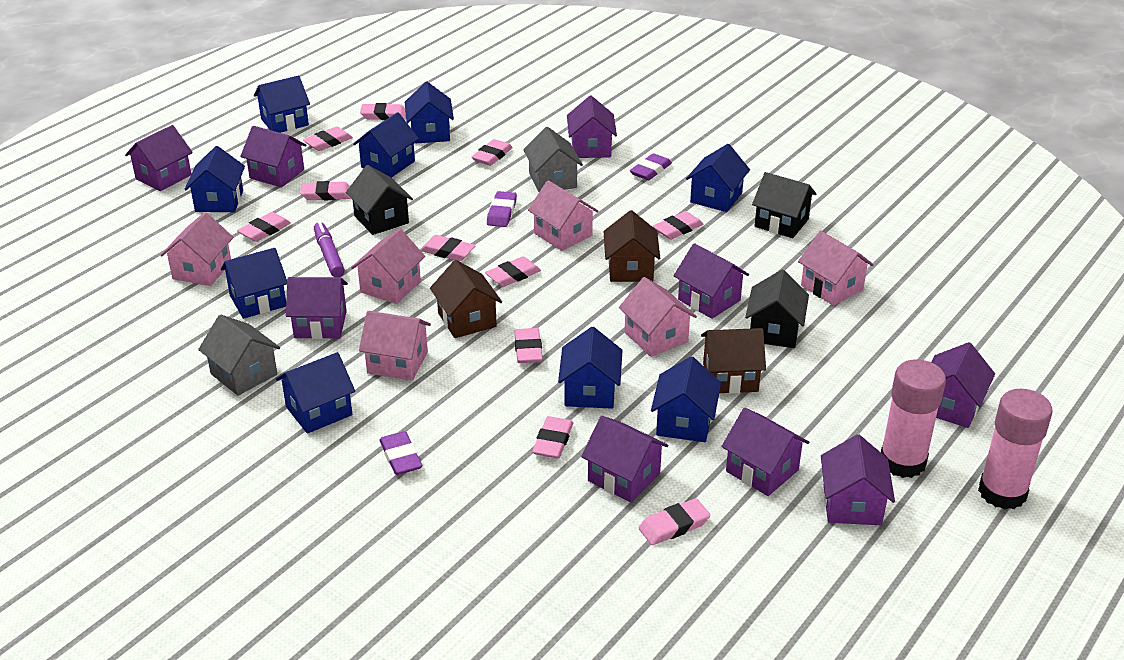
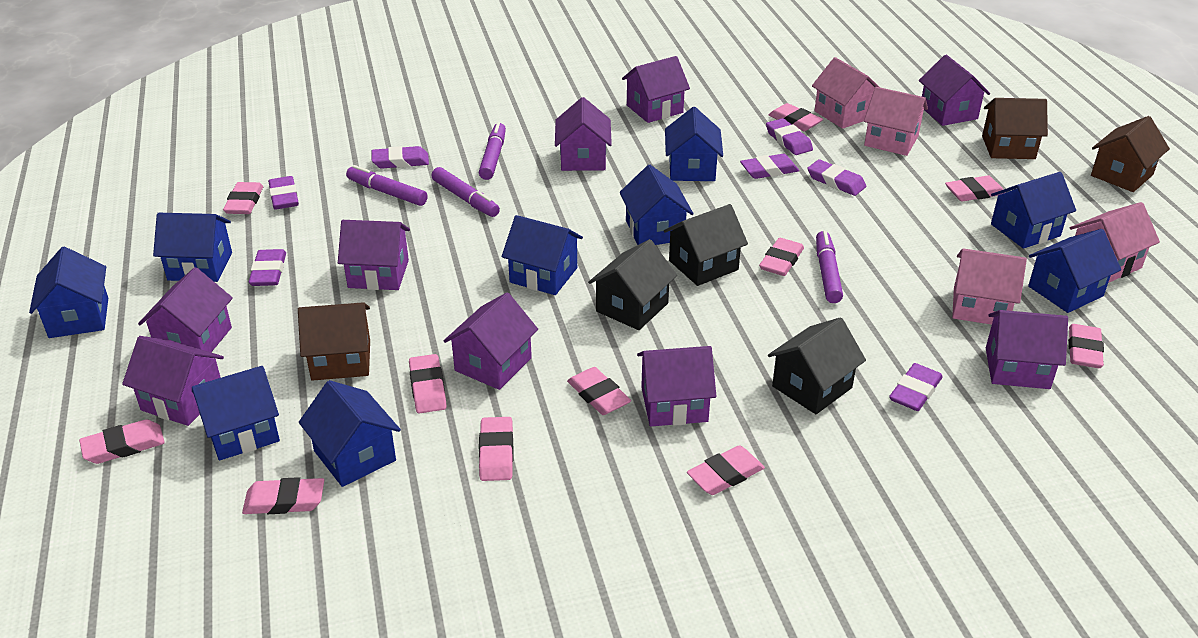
grey house: [198,314,280,396] [523,127,583,192] = 2 -> none = 0
pink glue stick: [881,359,946,478] [978,389,1053,509] = 2 -> none = 0
pink house: [161,212,234,286] [351,228,425,304] [359,311,431,381] [528,180,599,251] [619,277,697,357] [798,231,874,306] = 6 -> [812,57,879,129] [864,87,928,156] [952,248,1027,325] [1070,202,1160,283] = 4
purple eraser: [379,431,422,475] [487,191,517,227] [630,153,672,180] = 3 -> [249,249,286,286] [268,176,299,210] [372,146,429,168] [740,154,799,179] [766,118,813,155] [807,159,866,196] [889,363,943,411] = 7
purple marker: [314,221,345,277] = 1 -> [346,165,428,206] [432,167,500,217] [479,122,506,180] [816,231,843,303] = 4

